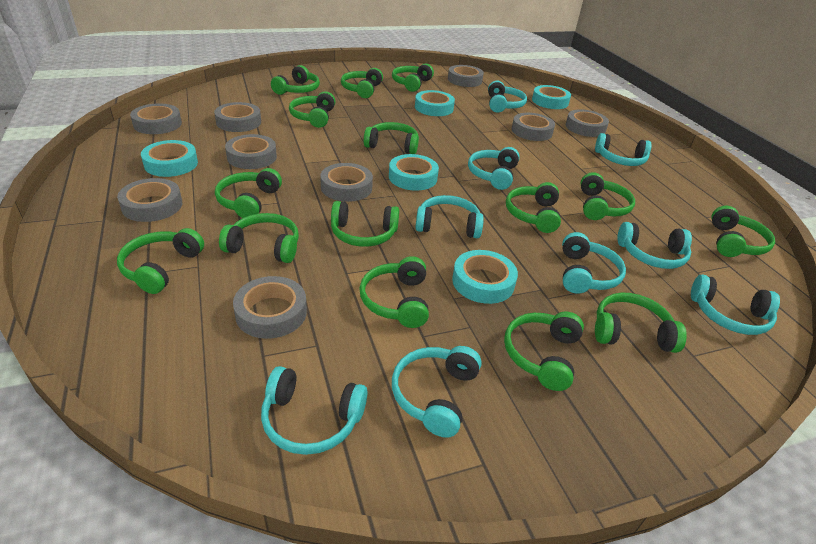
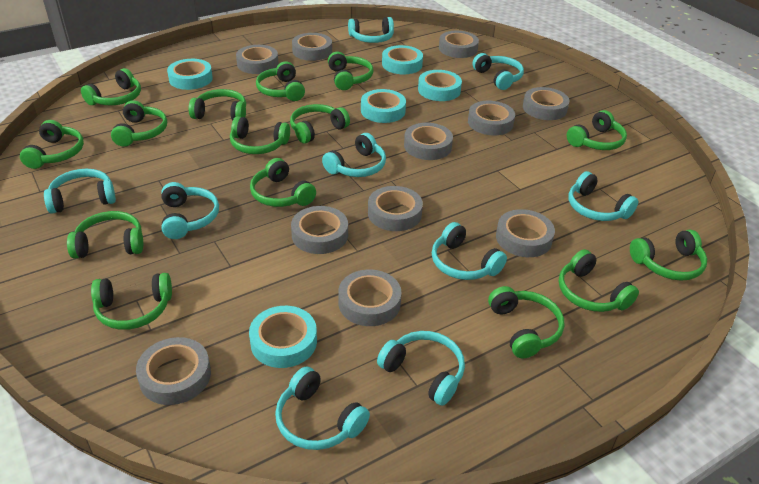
grey tape: [117,178,182,222] [130,104,182,134] [214,102,261,132] [225,134,277,169] [233,276,307,339] [320,163,373,202] [448,65,484,87] [512,113,555,141] [566,109,609,137] = 9 -> [136,337,211,405] [236,45,278,74] [291,206,348,254] [292,33,332,61] [338,270,401,326] [368,186,423,231] [404,123,453,160] [439,31,479,58] [468,101,515,135] [496,209,555,257] [523,87,570,120] = 11

